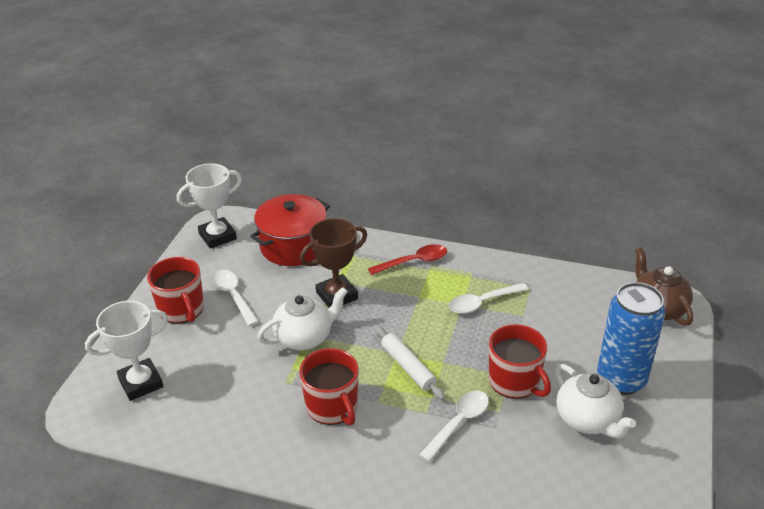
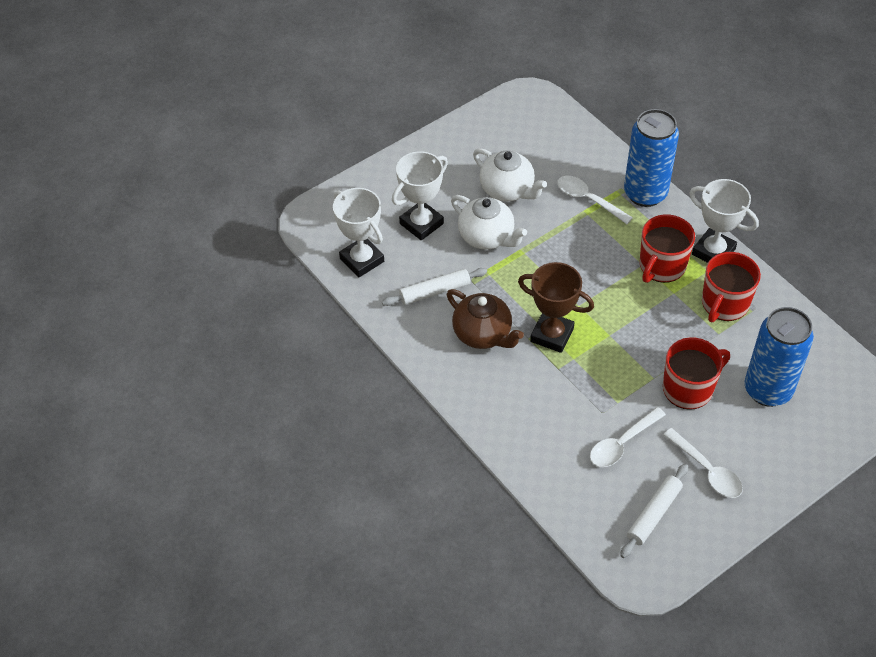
blue can: [597,282,665,395] = 1 -> [624,109,679,207] [745,307,814,407] = 2
red pot: [250,194,330,266] = 1 -> none = 0
red spoon: [368,244,447,275] = 1 -> none = 0
white rolling pin: [375,326,445,400] = 1 -> [382,268,487,306] [620,464,688,558] = 2
white trophy: [85,301,168,401] [177,163,242,249] = 2 -> [333,188,384,277] [392,151,448,240] [690,179,759,263] = 3

